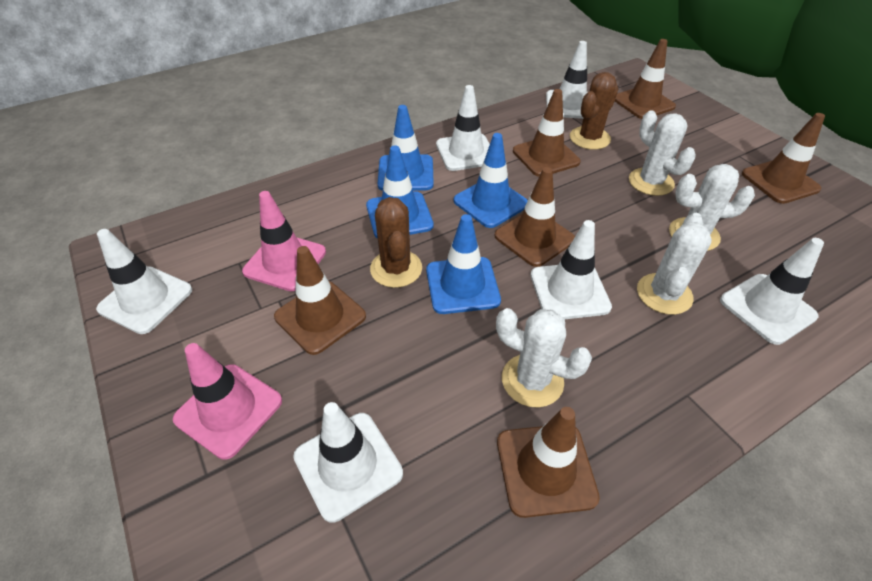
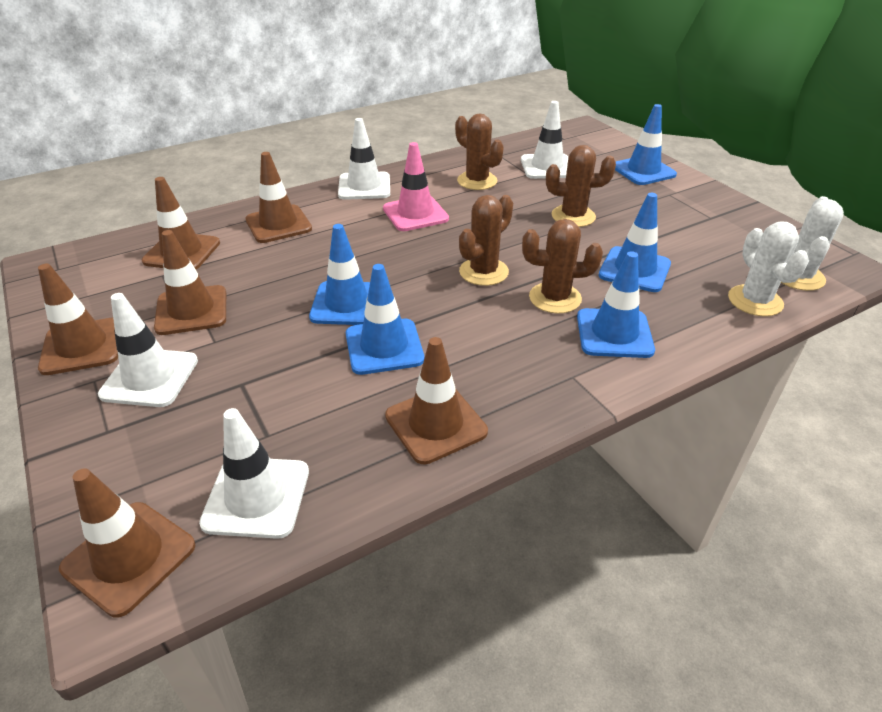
blue traffic cone: [366,145,434,239] [378,105,434,191] [426,214,501,314] [454,133,528,228] = 4 -> [309,224,370,325] [346,264,424,375] [577,251,655,358] [599,193,671,292] [615,104,677,185] = 5
brown cactus: [370,197,422,288] [570,72,619,150] = 2 -> [455,113,504,190] [459,195,513,286] [522,219,603,314] [546,145,616,227] = 4
pink traffic cone: [173,343,282,460] [242,191,326,291] = 2 -> [383,142,449,231] = 1
white cactus: [496,308,592,407] [629,110,696,196] [637,213,712,315] [669,164,755,251] = 4 -> [728,221,809,316] [781,196,844,291] = 2
white traffic cone: [96,229,192,334] [293,402,403,523] [436,85,490,171] [530,220,612,319] [546,41,588,119] [720,238,824,345] = 6 -> [98,293,198,407] [199,408,309,539] [338,118,390,200] [521,101,569,179] = 4

